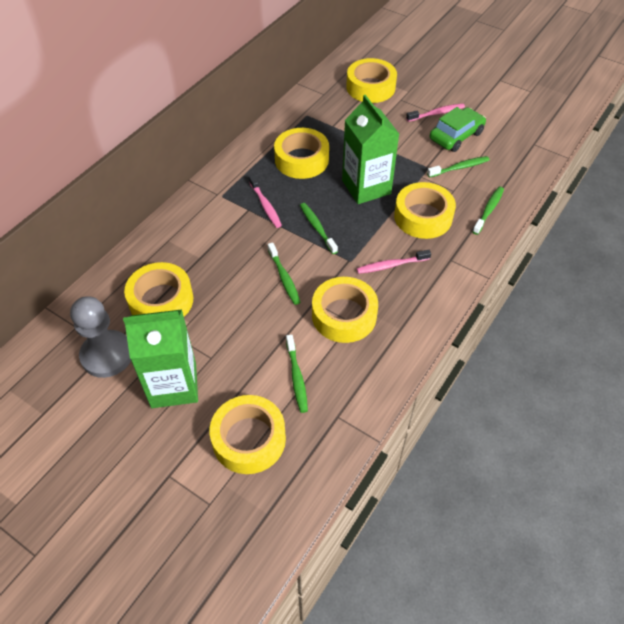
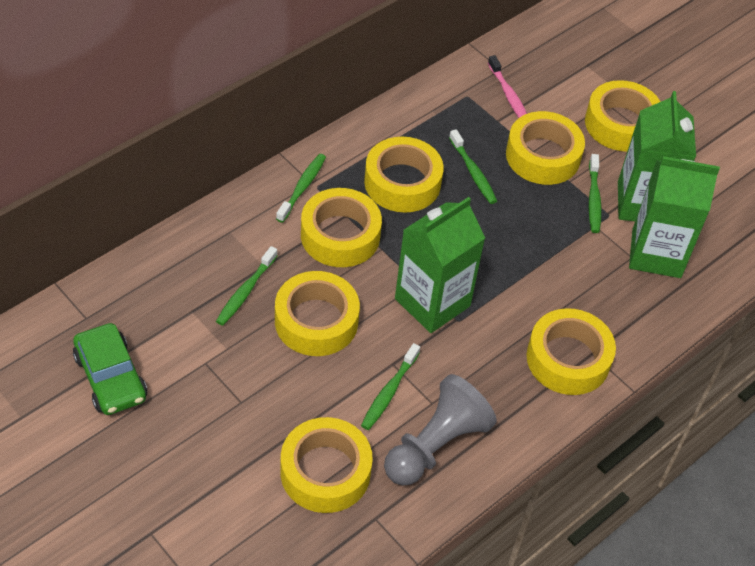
green carton: [123,309,198,408] [342,95,399,204] = 2 -> [395,197,485,333] [618,91,696,221] [629,156,720,278] = 3
pink toothbrush: [249,175,282,228] [357,250,431,274] [406,103,465,122] = 3 -> [488,55,527,118] = 1
yellow tape: [124,262,193,317] [210,395,286,474] [274,128,329,179] [312,277,378,343] [346,58,397,103] [394,182,456,239] = 6 -> [275,271,360,356] [280,417,373,513] [301,188,382,267] [364,137,444,213] [506,111,585,185] [527,308,616,395] [585,80,661,151] = 7

